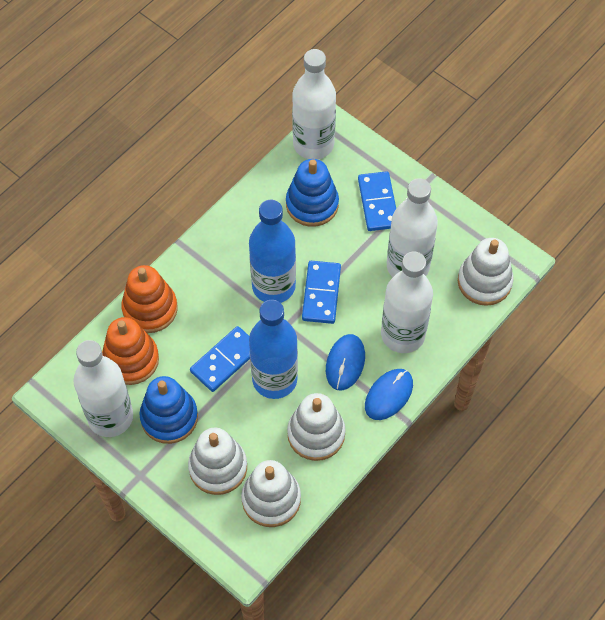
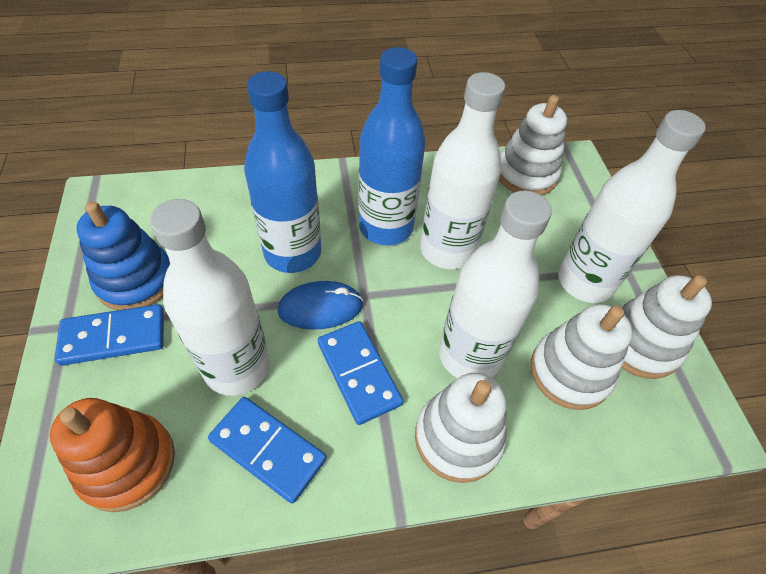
blue mouse: [326,334,365,390] [365,369,413,420] = 2 -> [278,281,363,330] = 1
blue stacking toy: [140,376,198,444] [286,159,339,227] = 2 -> [76,201,170,310] = 1
orange stacking toy: [102,317,159,385] [121,265,178,333] = 2 -> [49,398,175,512] = 1

